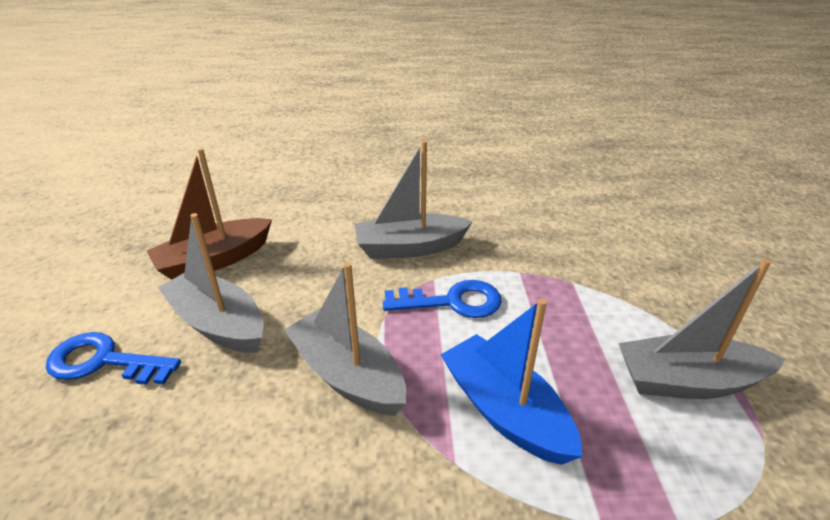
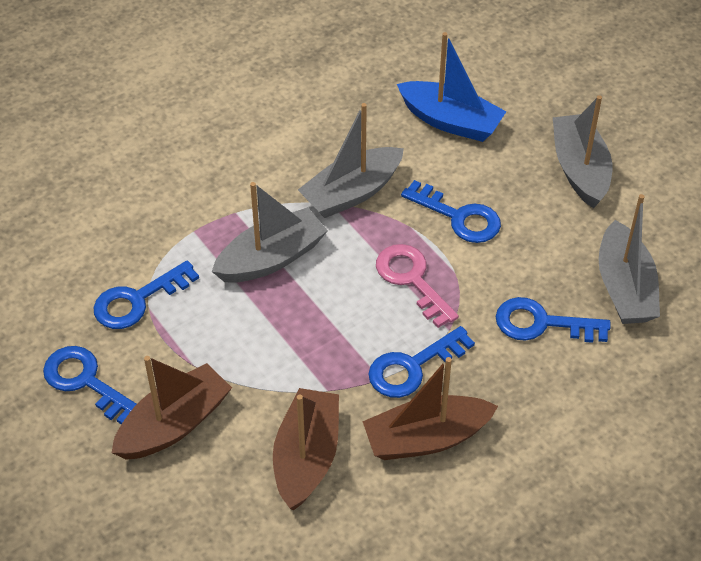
blue key: [46,332,181,385] [383,280,502,318] = 2 -> [43,346,136,424] [93,260,199,329] [368,326,475,398] [401,180,501,243] [496,297,611,343] = 5
brown boat: [147,148,272,280] = 1 -> [112,356,232,460] [273,388,339,510] [362,357,498,460] = 3
pink key: none = 0 -> [376,244,459,328] = 1

